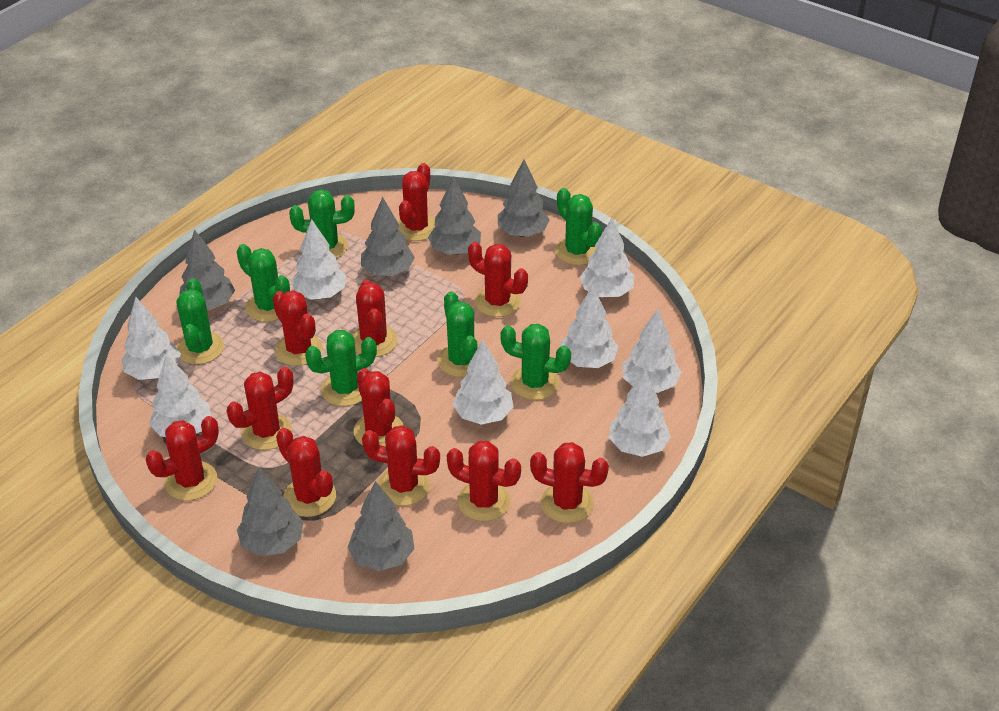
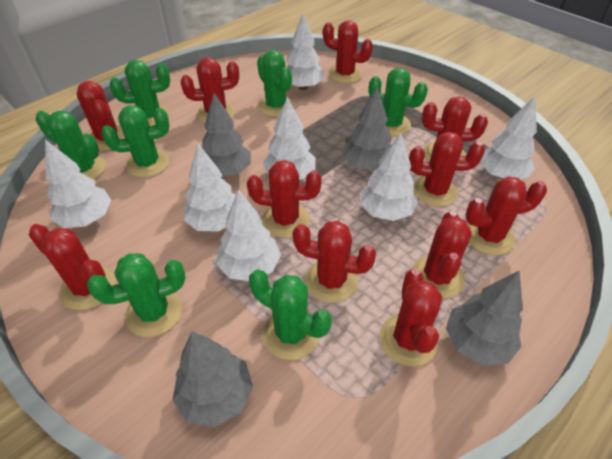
grey tree: [179,229,235,310] [237,467,303,556] [347,481,415,571] [361,197,415,276] [428,176,481,255] [498,159,550,237] = 6 -> [172,331,253,427] [202,93,251,177] [343,87,391,171] [446,271,523,366] = 4
white tree: [121,297,181,380] [149,354,212,437] [291,219,346,300] [453,339,514,425] [560,286,619,368] [580,218,635,297] [609,370,671,457] [622,309,681,393] = 8 -> [45,140,111,228] [184,144,236,232] [217,189,281,281] [263,96,316,180] [287,14,324,90] [360,133,418,221] [480,96,537,179] = 7

